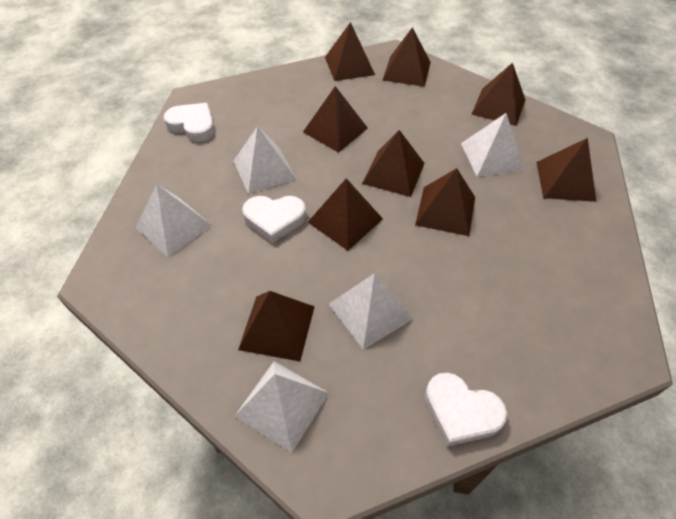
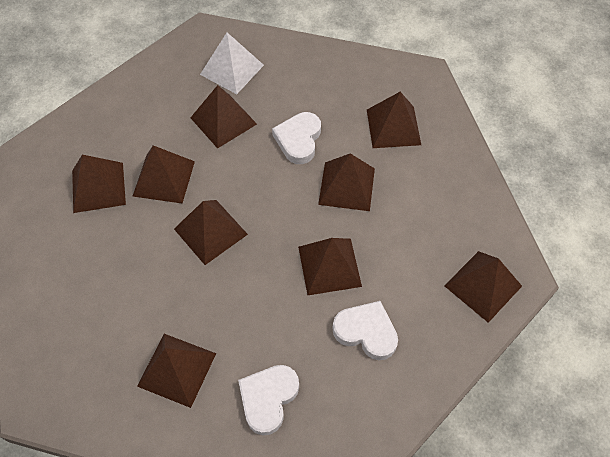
white pyramid: [136,185,212,257] [234,126,296,194] [234,361,329,453] [329,273,413,350] [461,113,524,177] = 5 -> [200,33,264,94] = 1

